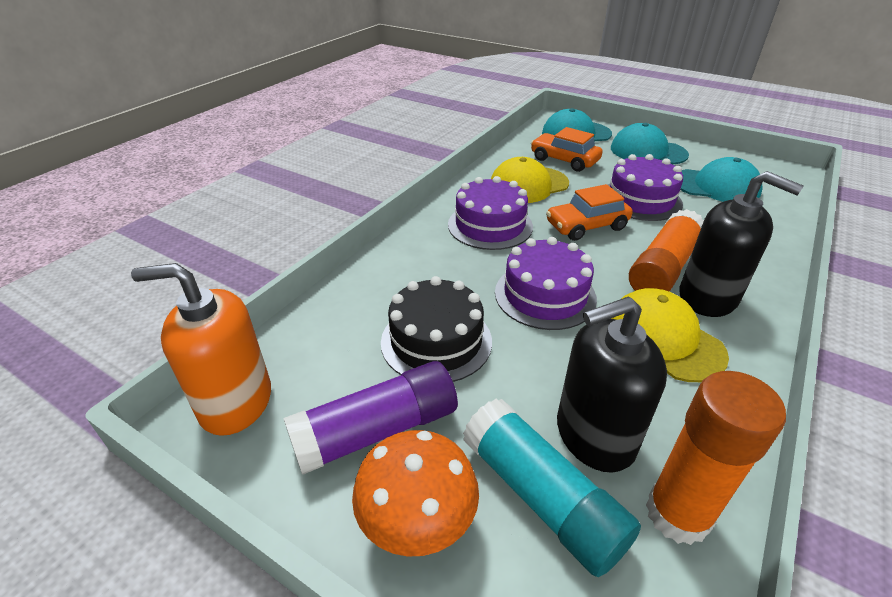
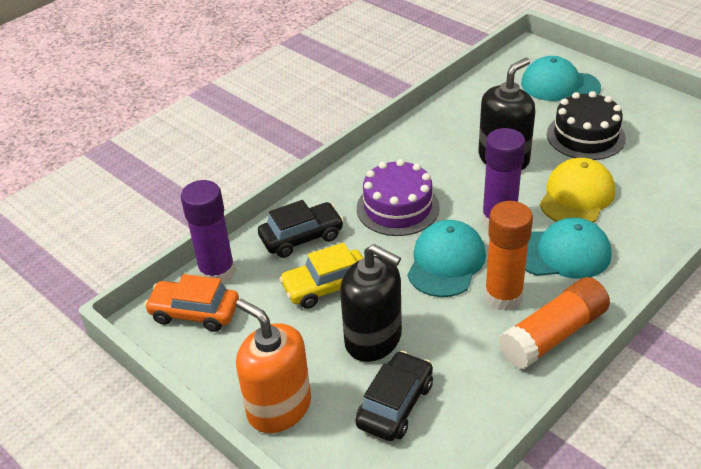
black car: none = 0 -> [258,200,344,258] [355,351,433,441] = 2
orange car: [531,127,602,172] [546,184,633,241] = 2 -> [144,274,239,332] = 1
orange mushroom: [352,430,479,557] = 1 -> none = 0
purple cake: [448,176,533,250] [495,237,597,330] [608,154,683,221] = 3 -> [357,159,440,236] = 1
purple glue stick: [283,361,458,475] = 1 -> [181,180,236,284] [482,128,525,229] = 2
turquoise glue stick: [463,399,641,577] = 1 -> none = 0
yellow cap: [491,157,569,203] [611,288,729,382] = 2 -> [540,158,615,223] = 1
yellow car: none = 0 -> [279,243,363,309] = 1

